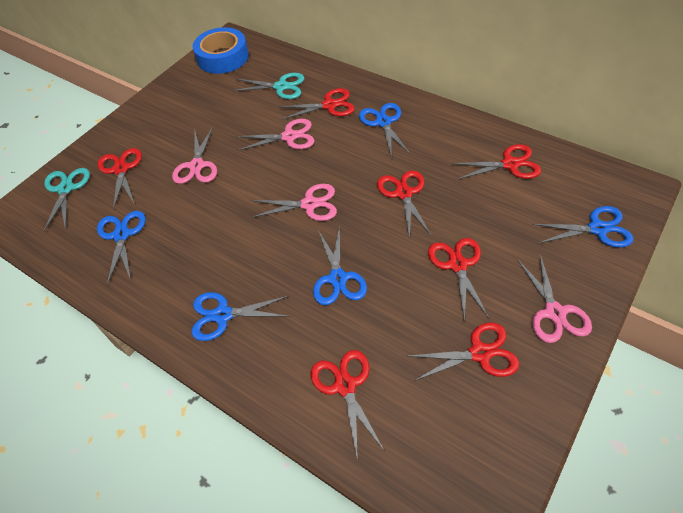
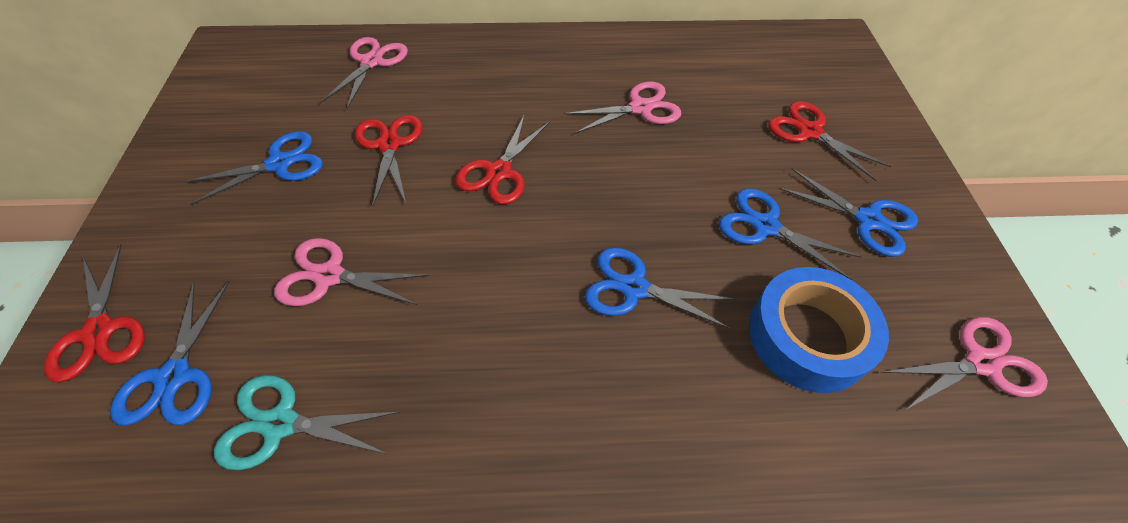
red scissors: [98,148,142,210] [279,88,355,120] [311,350,385,461] [377,170,432,239] [409,323,519,381] [428,238,490,322] [452,144,541,180] = 7 -> [44,244,145,382] [355,115,422,207] [455,114,550,204] [768,101,892,181] = 4
turquoise scissors: [43,168,90,232] [232,73,305,99] = 2 -> [214,375,400,470] = 1

